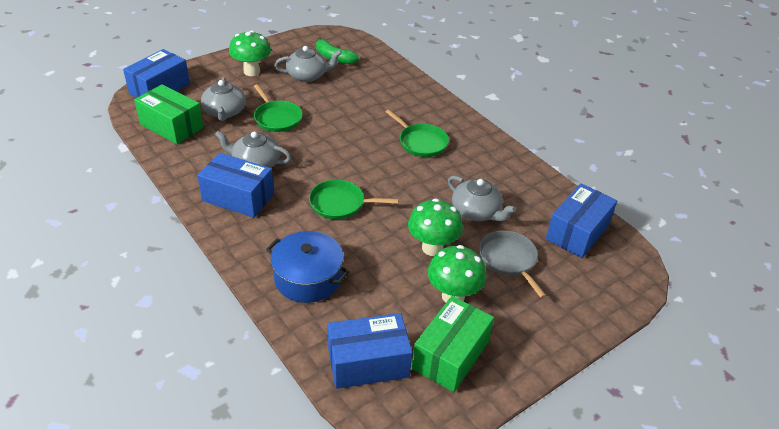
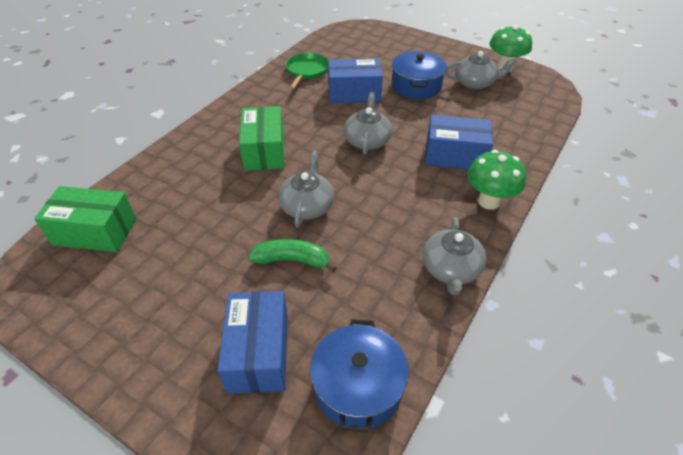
blue box: [123,49,190,98] [197,153,274,218] [328,313,412,389] [546,183,617,258] = 4 -> [218,291,288,394] [328,58,383,104] [425,115,493,170] = 3
blue pot: [266,231,349,303] = 1 -> [310,319,409,433] [392,51,447,99] = 2
green mushroom: [229,31,271,76] [408,199,463,256] [428,245,486,302] = 3 -> [467,150,526,210] [489,25,532,72] = 2
green pan: [254,84,302,132] [309,180,399,219] [386,110,449,157] = 3 -> [285,53,328,89] = 1
grey pan: [479,230,546,298] = 1 -> none = 0

